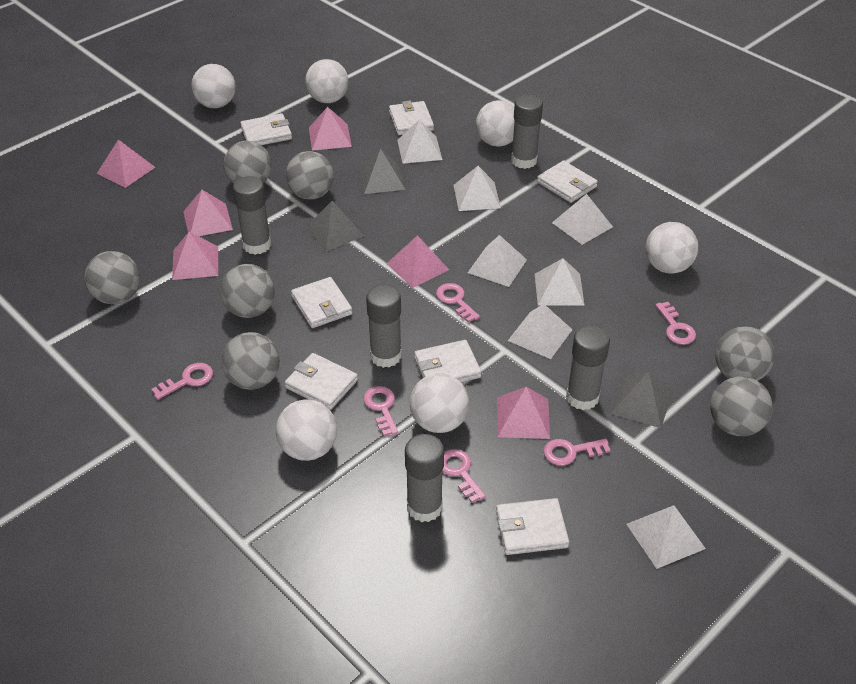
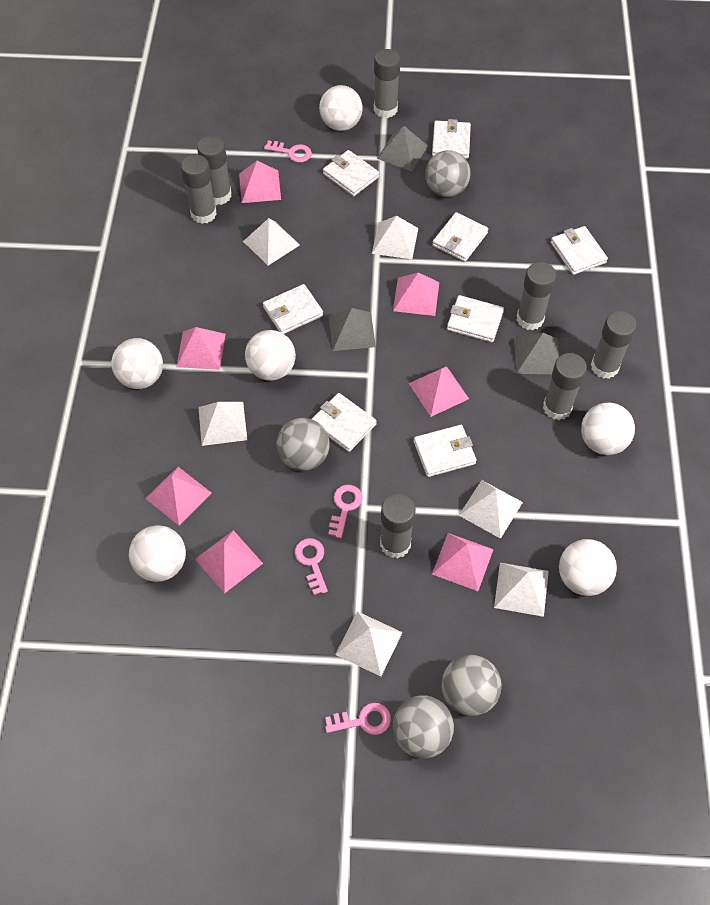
grey ball: [85,251,140,304] [220,264,275,318] [221,332,280,390] [224,141,272,184] [286,151,334,200] [710,376,773,436] [715,326,775,381] = 7 -> [276,418,330,471] [393,695,454,759] [425,151,471,197] [441,655,502,716] = 4
grey glue stick: [233,176,271,255] [366,284,402,368] [405,434,444,522] [511,95,543,169] [566,325,610,410] = 5 -> [181,155,217,224] [197,136,232,205] [374,49,400,118] [380,494,416,558] [517,262,556,330] [543,353,587,420] [591,311,637,379] = 7
pink key: [151,363,213,400] [363,386,398,436] [436,283,480,323] [442,449,486,503] [544,439,610,466] [655,302,696,345] = 6 -> [264,140,312,163] [295,538,328,595] [325,703,391,735] [328,485,363,538] = 4
pink pyramid: [97,140,155,188] [172,232,218,280] [183,190,233,236] [309,107,352,151] [386,235,449,288] [497,387,550,439] = 6 -> [145,467,211,525] [176,327,226,370] [195,530,263,594] [239,161,281,203] [393,272,439,316] [408,366,469,417] [432,533,494,591] = 7
white pyramid: [397,119,443,164] [453,166,501,211] [468,235,527,287] [508,304,573,359] [535,258,585,306] [552,194,613,245] [626,505,706,569] = 7 -> [198,402,247,446] [243,218,300,266] [335,611,403,676] [372,216,418,259] [459,480,523,539] [494,563,549,617] = 6
white wallet: [240,113,292,145] [285,353,358,410] [291,277,352,328] [389,101,434,135] [414,340,481,382] [496,498,569,555] [537,161,598,203] = 7 -> [263,284,323,334] [312,393,377,452] [323,150,379,196] [414,425,477,477] [432,119,471,159] [432,212,488,262] [447,295,504,342] [551,226,608,275] = 8

